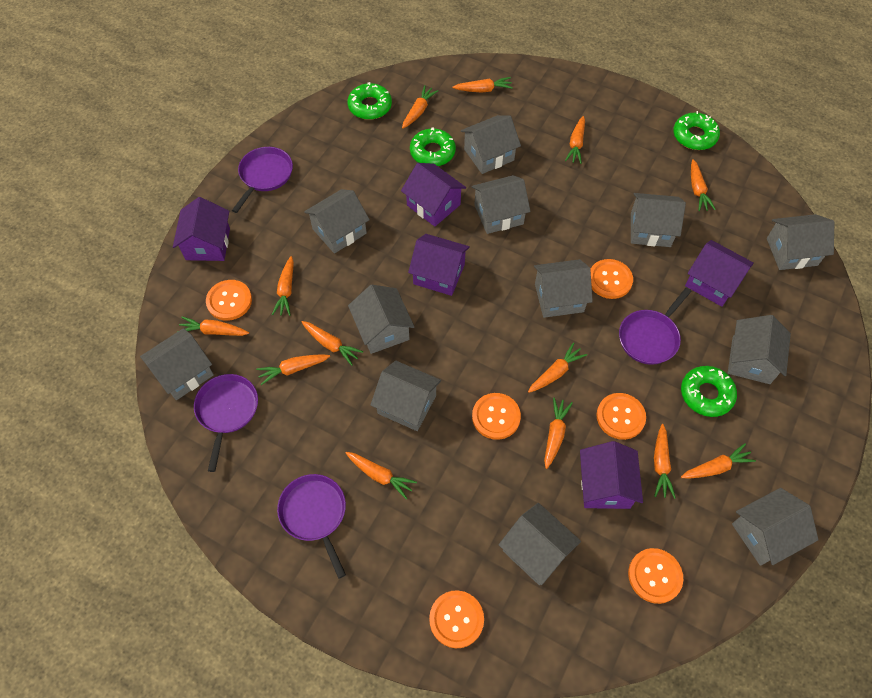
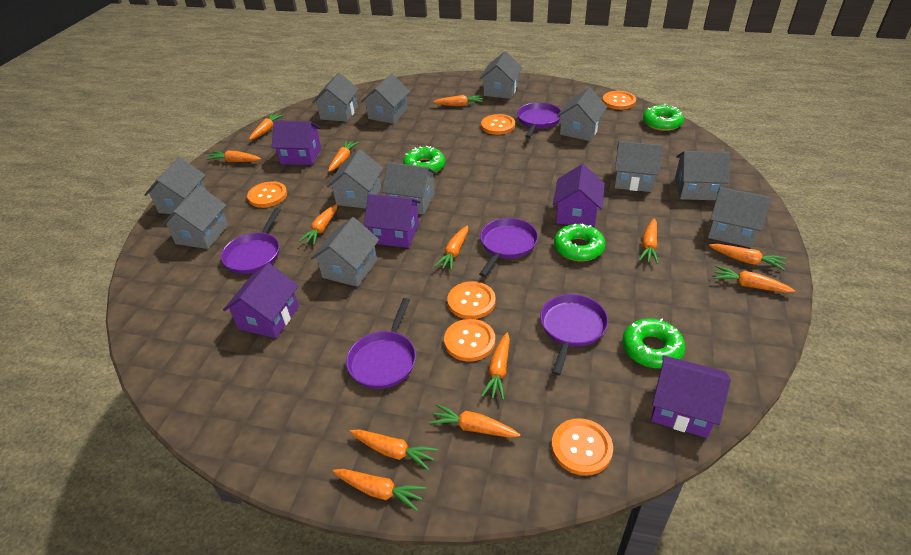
purple pan: [194,374,258,472] [232,147,293,213] [277,474,346,579] [619,287,692,365] = 4 -> [221,208,281,274] [346,298,416,389] [479,218,538,277] [517,102,561,138] [540,294,608,376] = 5

